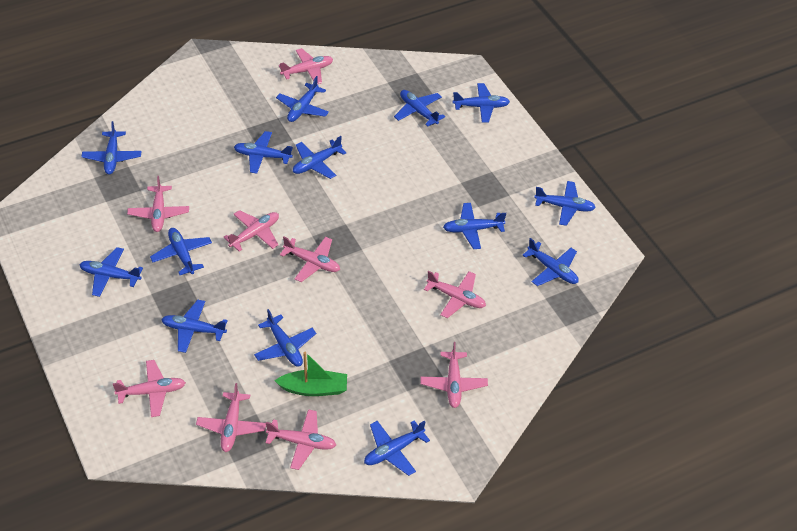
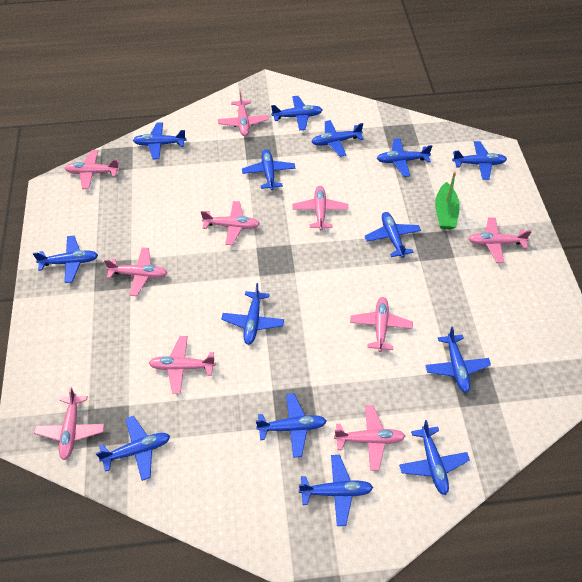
pink plane: [113,360,186,417] [127,176,189,232] [196,383,266,452] [223,210,279,251] [265,409,336,470] [279,48,333,84] [280,236,340,282] [421,342,488,408] [424,271,486,318] = 9 -> [34,387,104,460] [65,150,120,189] [104,247,167,296] [149,336,216,394] [201,201,260,245] [218,91,269,136] [293,186,348,230] [334,405,405,471] [350,297,413,352] [468,217,532,263] = 10

